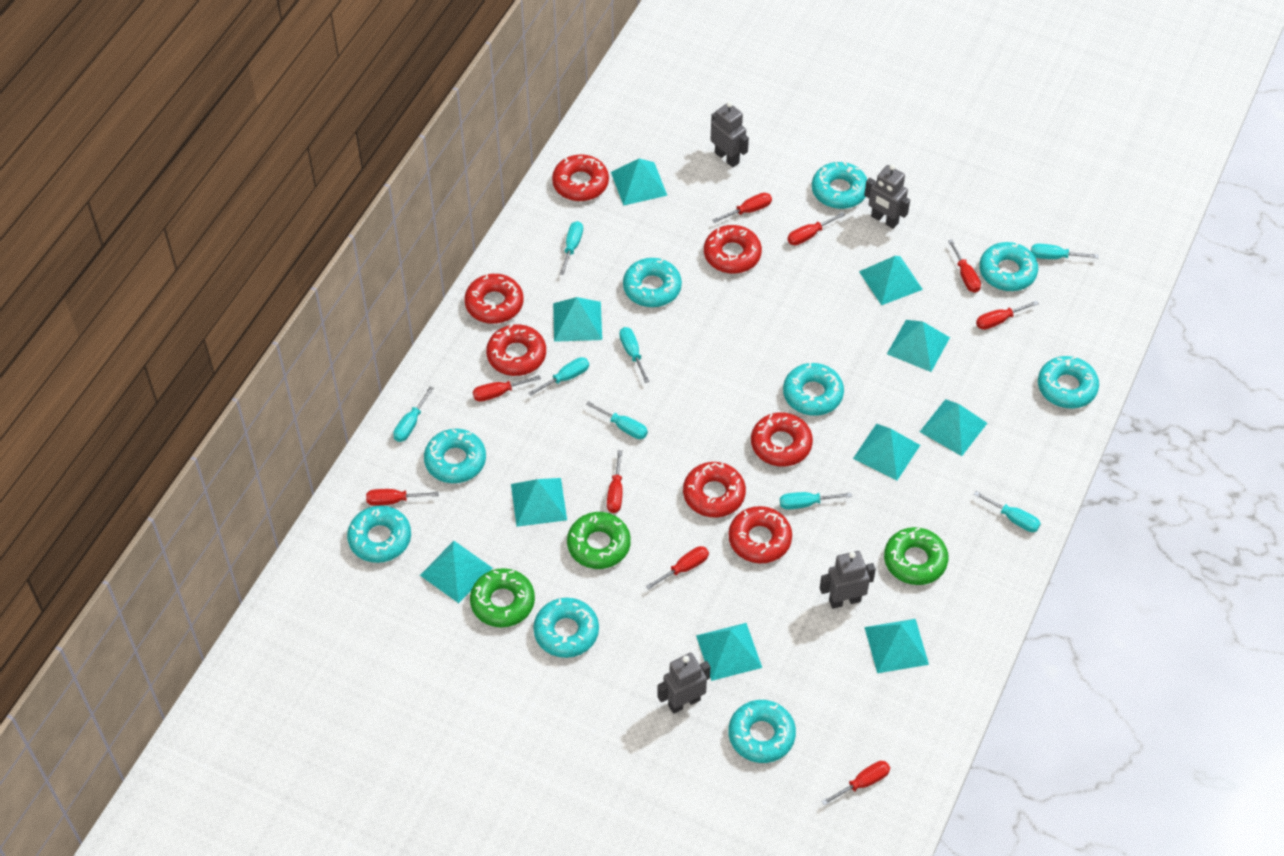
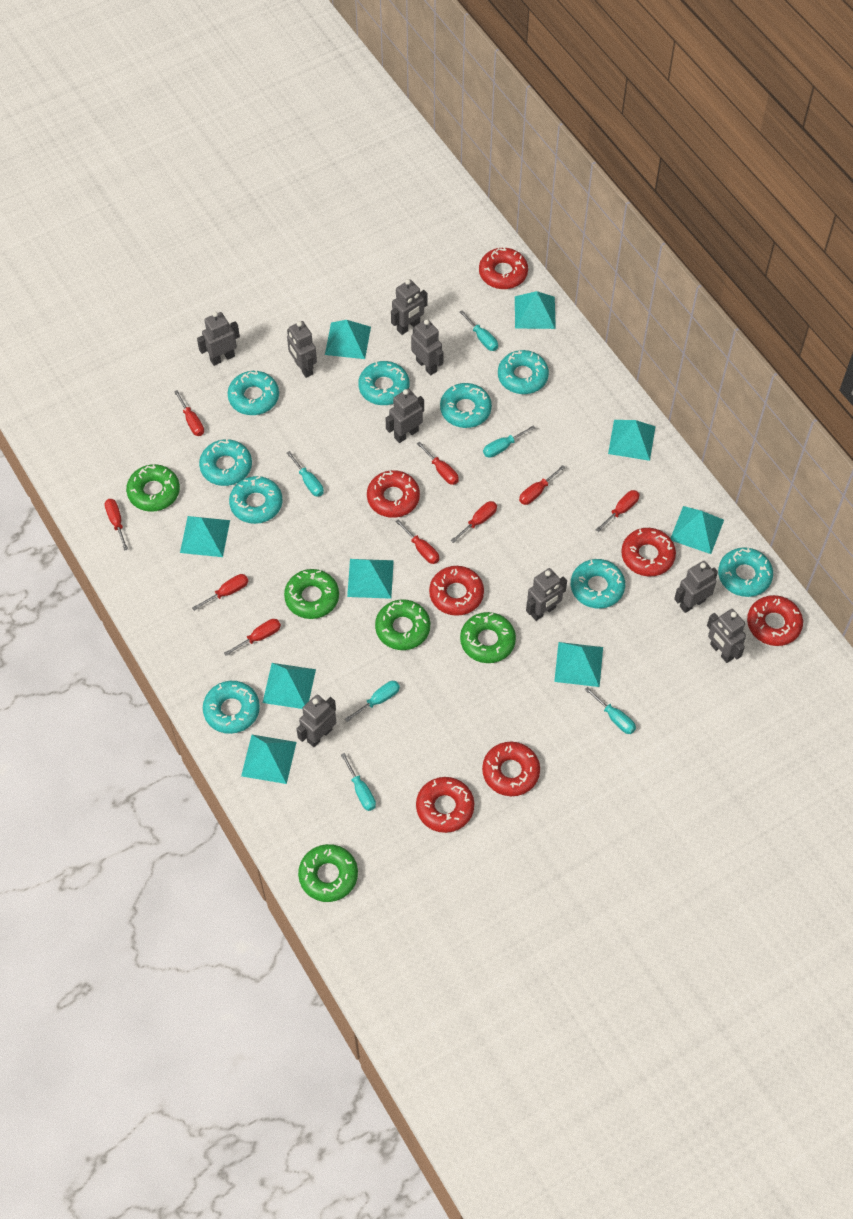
green donut: [470,568,535,628] [567,512,631,569] [884,527,948,585] = 3 -> [126,464,180,512] [284,569,339,619] [298,844,358,902] [375,600,430,650] [460,612,516,663] = 5
grey robot: [657,653,711,714] [710,101,749,167] [820,551,876,609] [864,164,910,229] = 4 -> [197,311,240,366] [287,321,317,378] [297,694,336,747] [386,389,424,443] [391,279,428,335] [411,319,444,376] [526,568,567,621] [674,561,718,613] [707,609,746,663] = 9
turquoise pyramid: [420,541,492,603] [511,478,567,527] [553,297,602,342] [611,159,667,206] [696,623,762,681] [853,424,920,481] [859,256,923,305] [865,619,929,673] [887,320,950,372] [920,399,987,456] = 10 -> [180,516,230,557] [241,735,297,784] [263,663,316,709] [325,320,371,359] [347,559,394,599] [515,291,556,329] [554,642,603,687] [608,420,656,461] [670,506,724,554] = 9
turquoise screwdriver: [393,386,434,442] [528,357,589,396] [560,221,583,275] [586,401,648,439] [619,327,649,383] [780,492,852,510] [974,491,1041,532] [1031,244,1099,259] = 8 -> [287,451,324,497] [341,753,376,811] [345,681,400,722] [459,310,498,351] [483,425,535,458] [585,687,636,734] = 6

